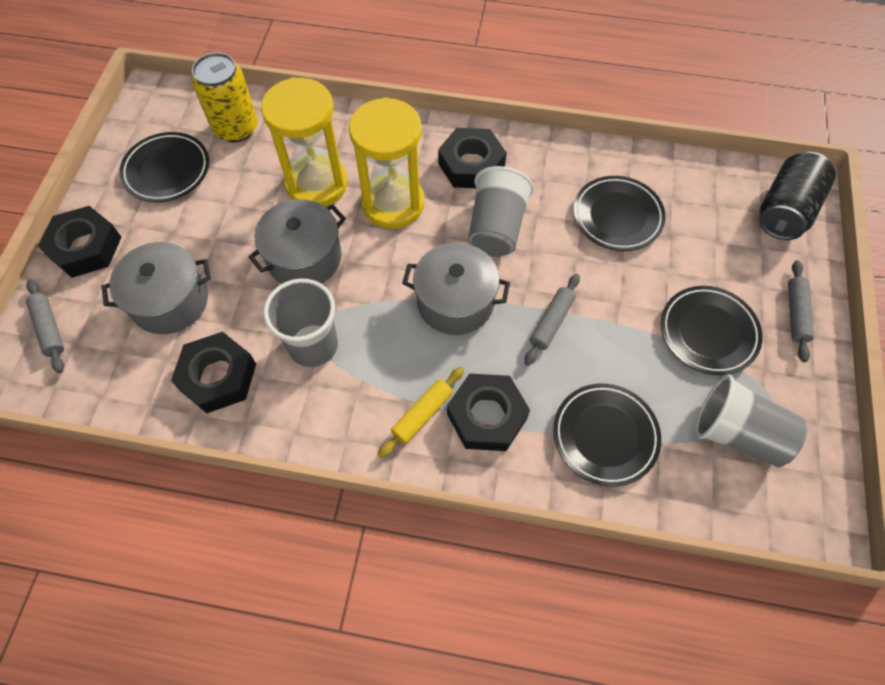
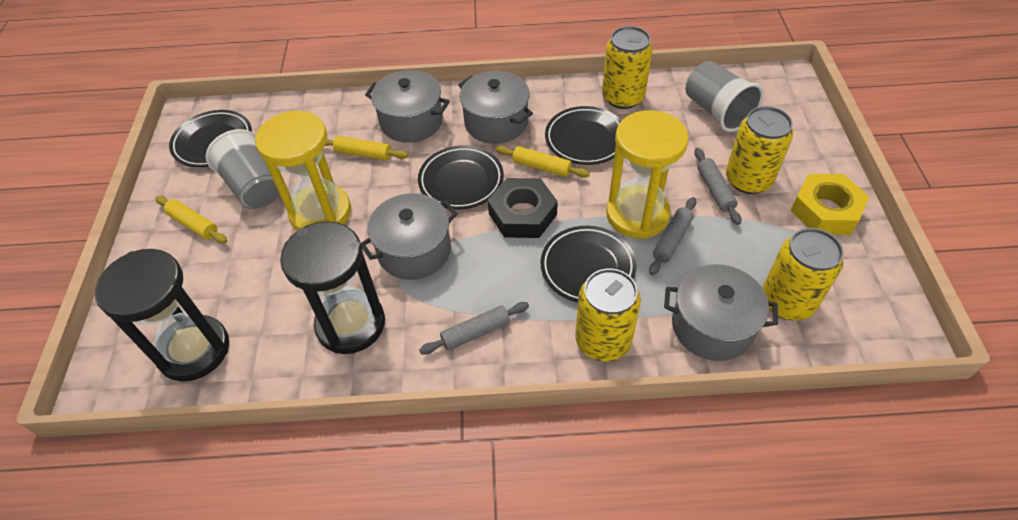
black can: [759,152,836,240] = 1 -> none = 0
black hourglass: none = 0 -> [95,249,229,381] [280,221,385,354] = 2
black nut: [38,206,121,278] [171,332,256,413] [438,128,507,188] [447,374,530,451] = 4 -> [488,178,558,238] = 1
grey cup: [264,279,338,367] [468,166,534,257] [695,375,807,467] = 3 -> [205,129,280,209] [685,61,764,132] = 2
grey pot: [102,242,211,334] [248,199,346,284] [402,243,510,335] = 3 -> [361,193,458,280] [365,70,450,143] [458,71,533,144] [664,264,778,361] = 4
yellow can: [192,52,258,142] = 1 -> [575,268,641,362] [602,26,653,109] [726,106,793,194] [763,228,844,321] = 4
yellow nut: none = 0 -> [790,174,869,235] = 1
yellow rolling pin: [378,367,464,458] = 1 -> [155,196,227,244] [325,136,408,160] [496,146,590,178] = 3

